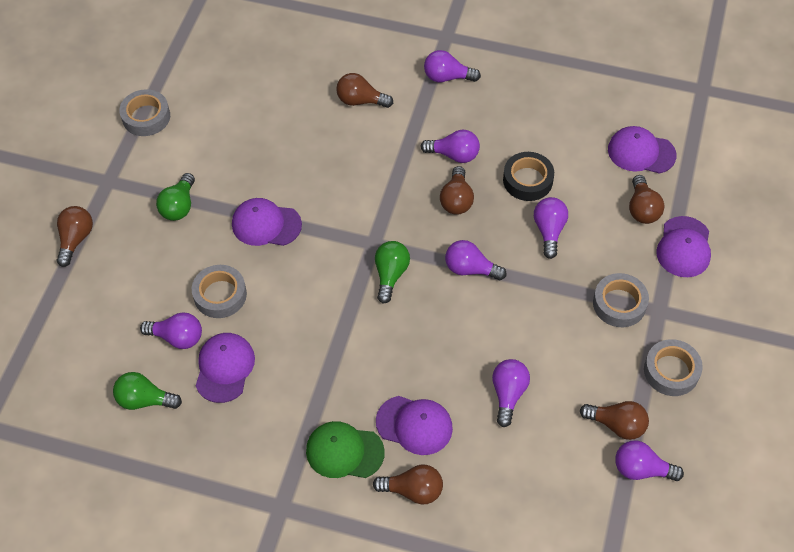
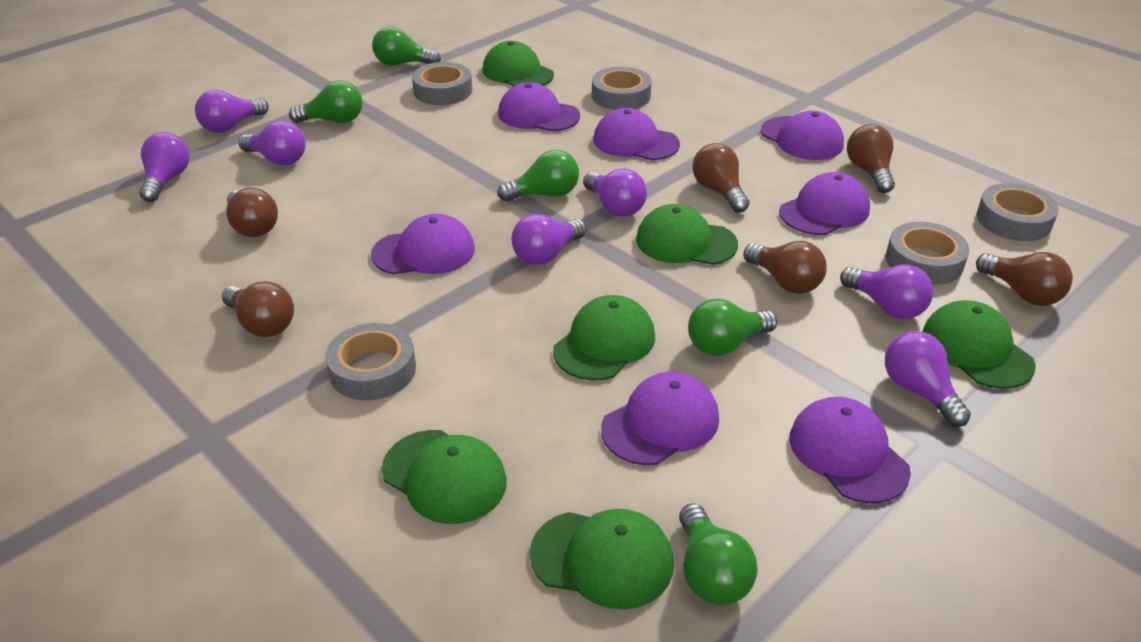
black tape: [503,152,554,201] = 1 -> none = 0
green cap: [306,421,385,478] = 1 -> [382,430,507,524] [483,41,554,87] [530,509,674,610] [553,295,655,381] [636,204,738,265] [922,300,1036,389] = 6
green light bulb: [113,372,182,410] [156,173,195,221] [375,241,410,304] = 3 -> [289,80,362,123] [372,26,441,66] [497,150,579,202] [679,503,758,605] [688,299,777,356] = 5
grey tape: [119,89,170,136] [192,265,247,318] [593,273,649,327] [644,339,703,396] = 4 -> [325,323,416,400] [412,62,472,105] [592,67,652,110] [886,222,969,285] [976,183,1059,241] = 5
purple cap: [196,333,255,403] [232,198,302,246] [376,396,453,455] [608,126,677,174] [656,216,711,277] = 5 -> [371,214,475,274] [498,82,580,132] [593,108,680,160] [601,372,719,465] [761,111,844,160] [779,172,870,235] [790,397,911,503] = 7

